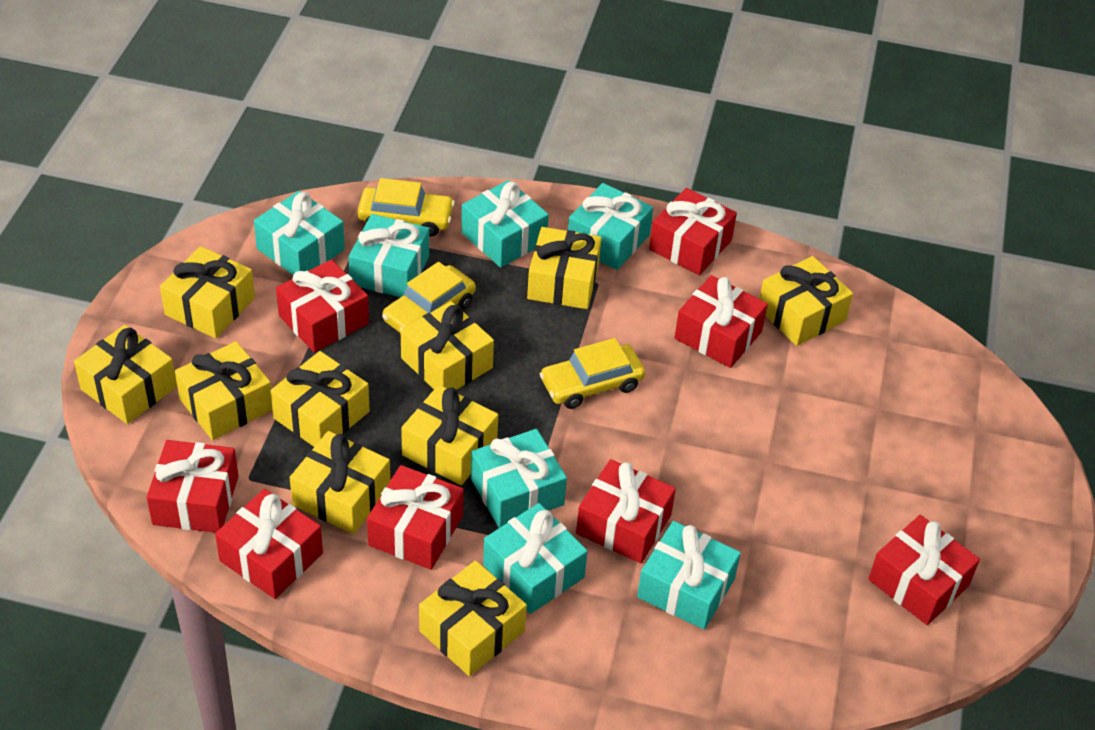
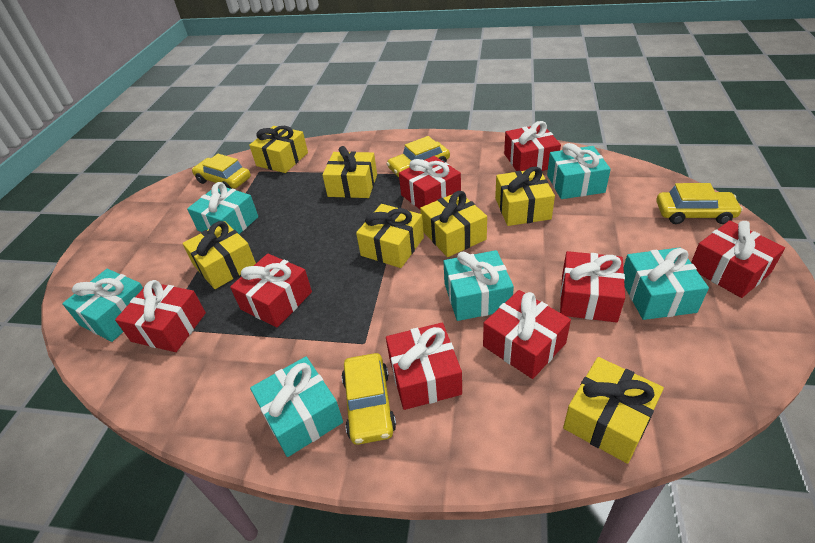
turquoise gift: [254,191,345,275] [349,214,429,297] [461,180,549,268] [471,429,567,528] [483,503,588,614] [568,183,653,270] [637,521,741,630] = 7 -> [62,269,143,342] [187,182,258,234] [250,356,343,457] [443,250,514,321] [547,143,611,199] [623,247,709,320] = 6
yellow car: [357,178,455,236] [382,262,476,333] [540,338,645,409] = 3 -> [192,154,251,189] [342,353,396,445] [387,136,450,177] [657,183,743,224] = 4
yellow gift: [74,325,177,424] [160,246,255,338] [175,341,273,440] [270,351,370,447] [290,431,390,534] [401,301,494,390] [401,385,498,485] [419,561,527,676] [527,227,601,309] [759,256,853,346] = 10 -> [182,221,256,289] [249,126,308,173] [322,146,377,198] [356,204,424,268] [420,191,487,257] [495,167,555,226] [563,357,664,464] = 7

